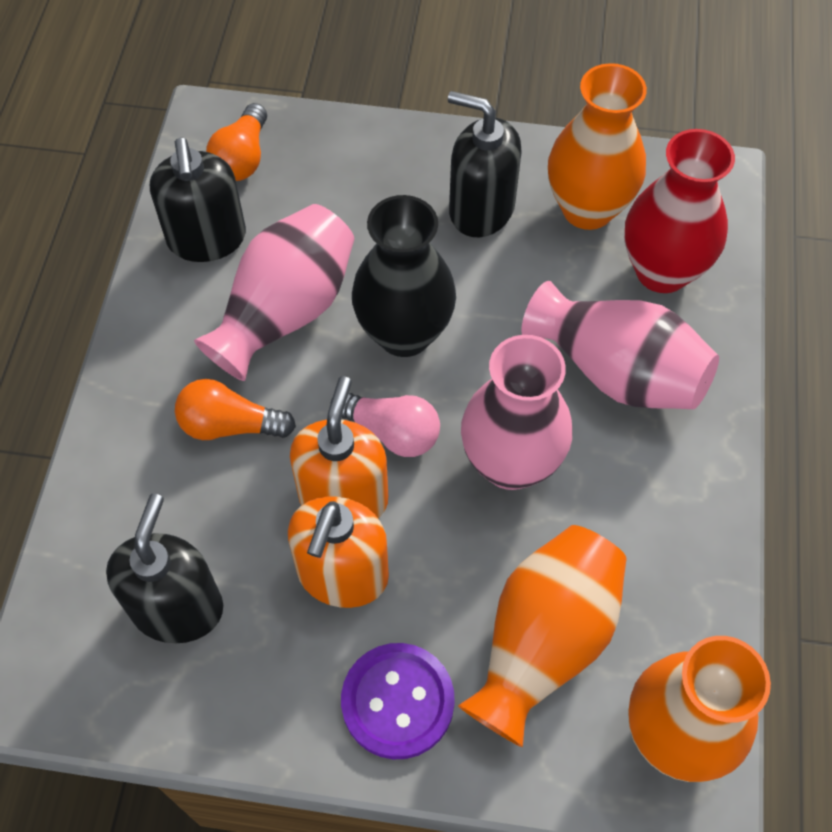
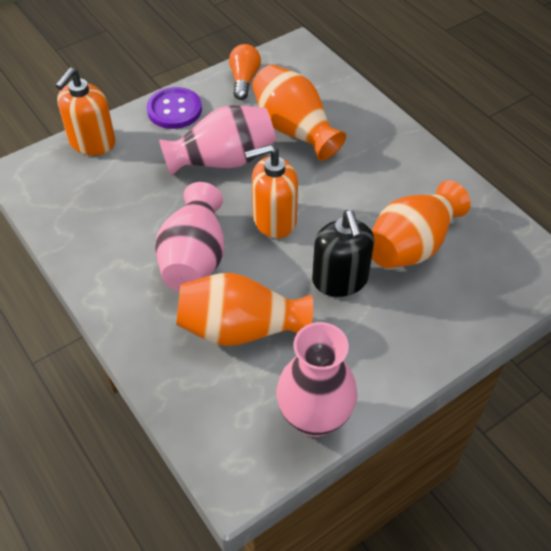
black soap dispenser: [106,494,223,643] [150,138,246,262] [448,91,522,237] = 3 -> [312,210,374,297] = 1
black vase: [352,195,456,357] = 1 -> none = 0
orange light bulb: [175,379,296,440] [206,103,267,181] = 2 -> [229,44,261,100] = 1
pink light bulb: [331,393,440,457] = 1 -> none = 0
red vase: [624,129,735,293] = 1 -> none = 0

